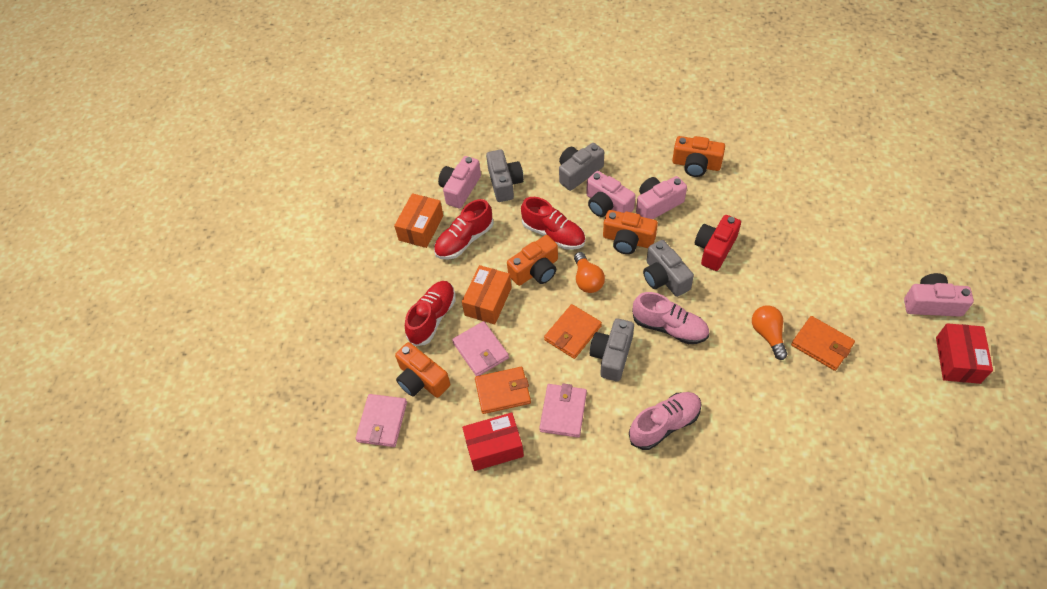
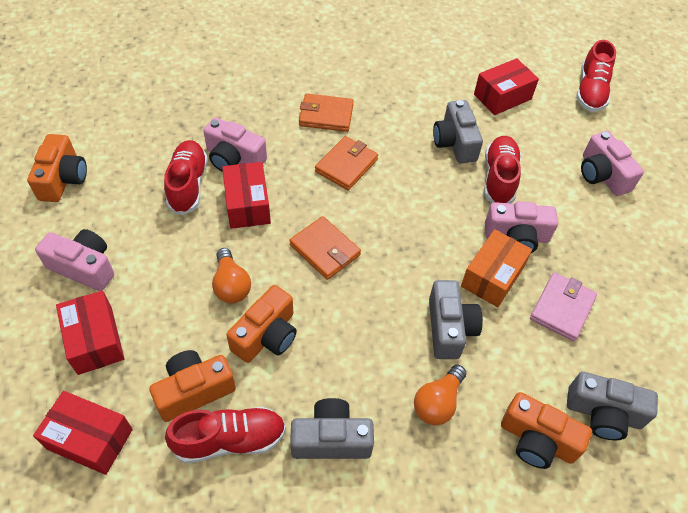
orange box: [394,193,443,248] [462,265,512,324] = 2 -> [461,229,532,307] = 1
pink shoe: [629,392,702,450] [632,292,709,344] = 2 -> none = 0
pink wallet: [355,394,407,447] [452,321,509,376] [539,383,587,438] = 3 -> [530,272,597,341] = 1
red box: [462,412,524,471] [936,323,993,384] = 2 -> [33,391,133,475] [56,290,124,375] [222,162,271,229] [474,58,539,115] = 4
red camera: [695,215,741,271] = 1 -> none = 0
red shoe: [405,281,456,346] [434,199,494,260] [521,197,585,250] = 3 -> [164,140,208,215] [165,407,286,464] [484,136,521,203] [576,40,616,112] = 4

